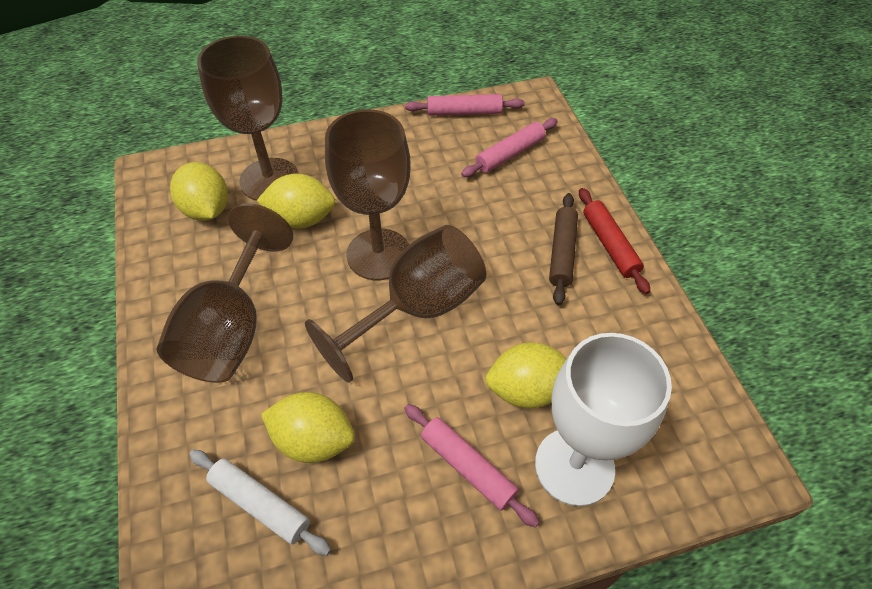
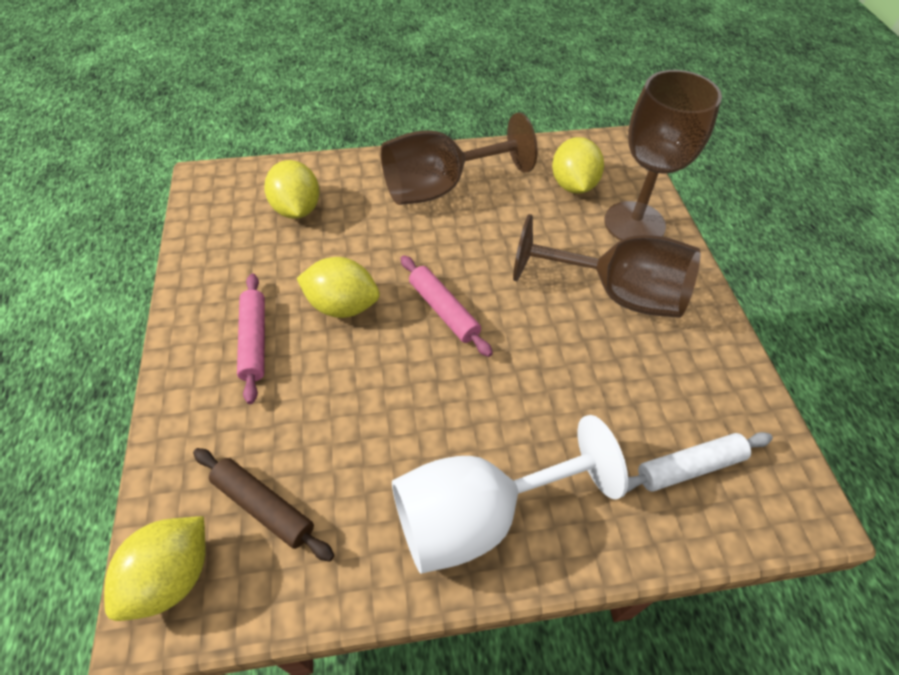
brown goblet: [156,203,293,383] [197,36,299,201] [305,225,486,383] [325,109,411,280] = 4 -> [381,112,538,205] [513,214,700,318] [604,70,722,241] = 3
pink rolling pin: [404,404,540,528] [405,94,525,116] [461,118,558,177] = 3 -> [237,274,265,404] [400,255,493,357] = 2
red rolling pin: [579,188,650,294] = 1 -> none = 0

